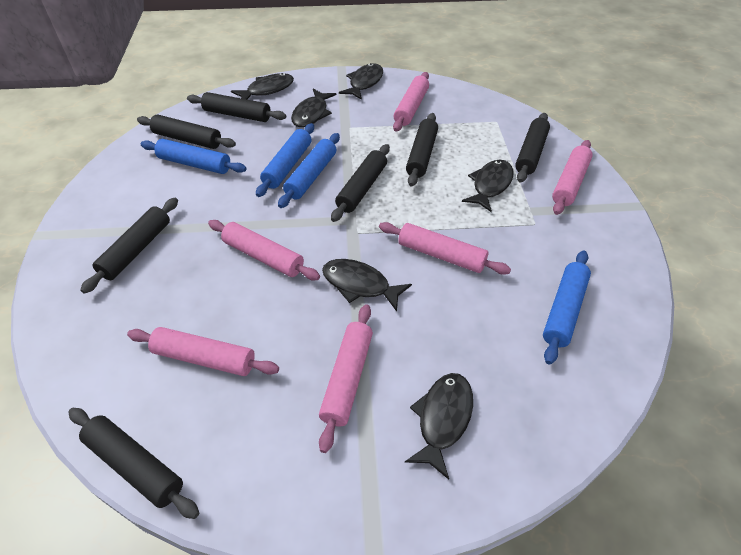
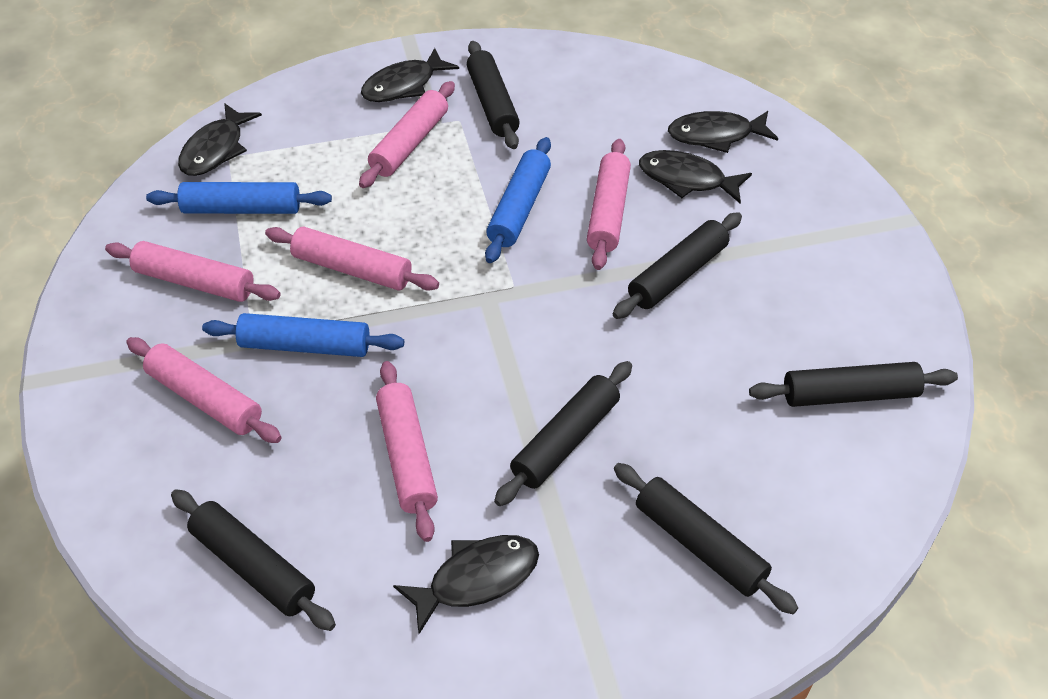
black fish: [231,73,294,99] [291,89,337,127] [322,259,412,311] [339,63,383,100] [405,373,473,480] [462,160,514,212] = 6 -> [178,103,262,176] [361,48,459,102] [393,535,539,634] [639,150,752,204] [668,111,778,153] = 5
black rolling pin: [68,408,199,519] [80,198,178,294] [137,114,236,149] [187,92,286,122] [331,144,390,222] [406,113,438,187] [515,113,550,183] = 7 -> [171,489,336,631] [467,41,520,149] [494,361,632,506] [613,212,742,319] [614,463,798,614] [749,362,958,407] = 6
blue rolling pin: [141,139,247,174] [256,123,314,197] [278,133,340,208] [543,251,591,365] = 4 -> [146,182,332,214] [202,313,404,357] [485,137,551,263] = 3

